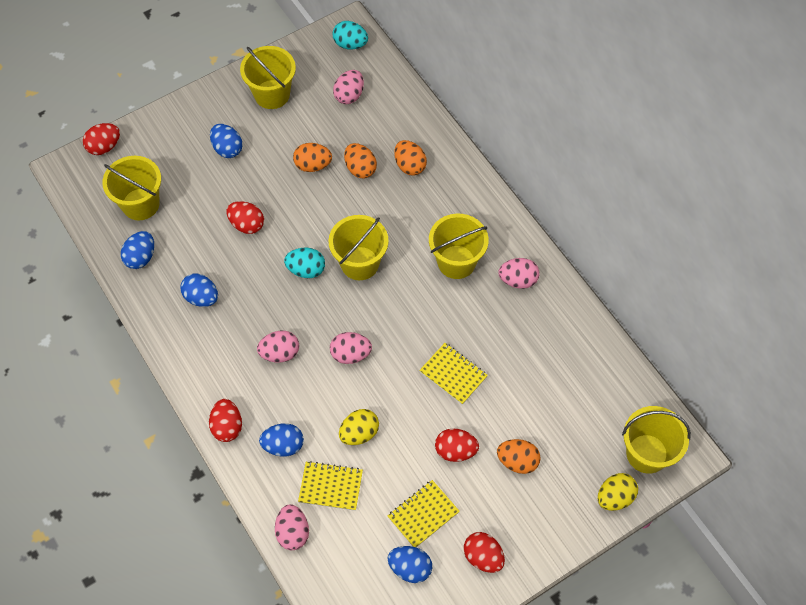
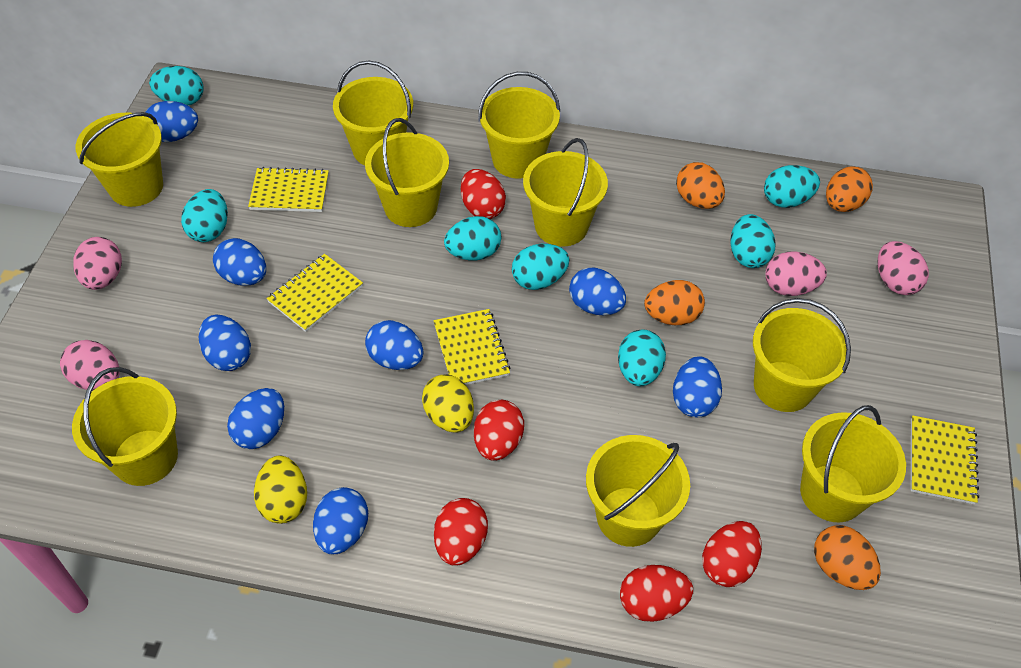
blue egg: [121,231,154,269] [180,274,218,307] [210,124,243,158] [259,423,304,457] [387,546,432,583] = 5 -> [145,101,198,142] [199,315,251,371] [213,238,266,286] [227,388,284,449] [313,487,368,554] [365,320,423,370] [569,267,626,315] [673,356,722,417] = 8
pink egg: [257,330,299,363] [275,504,309,550] [330,332,372,364] [333,70,364,104] [498,258,540,289] = 5 -> [60,340,120,391] [73,237,122,290] [766,251,827,296] [877,241,929,295] = 4
turquoise egg: [284,248,325,278] [332,21,368,50] = 2 -> [149,66,204,106] [181,189,228,242] [444,216,501,260] [512,244,569,290] [618,329,666,386] [730,214,776,268] [764,165,820,208] = 7
yellow bucket: [102,156,161,220] [240,46,296,109] [329,215,389,280] [429,214,489,279] [622,406,691,474] = 5 -> [72,367,178,486] [76,112,163,207] [333,60,413,166] [365,118,449,227] [478,72,560,179] [523,138,608,247] [586,435,690,547] [753,298,851,412] [800,405,906,522] = 9
yellow notebook: [298,461,363,511] [388,480,460,547] [419,343,488,405] = 3 -> [248,167,329,212] [266,254,363,332] [433,309,511,385] [911,415,979,504] = 4

